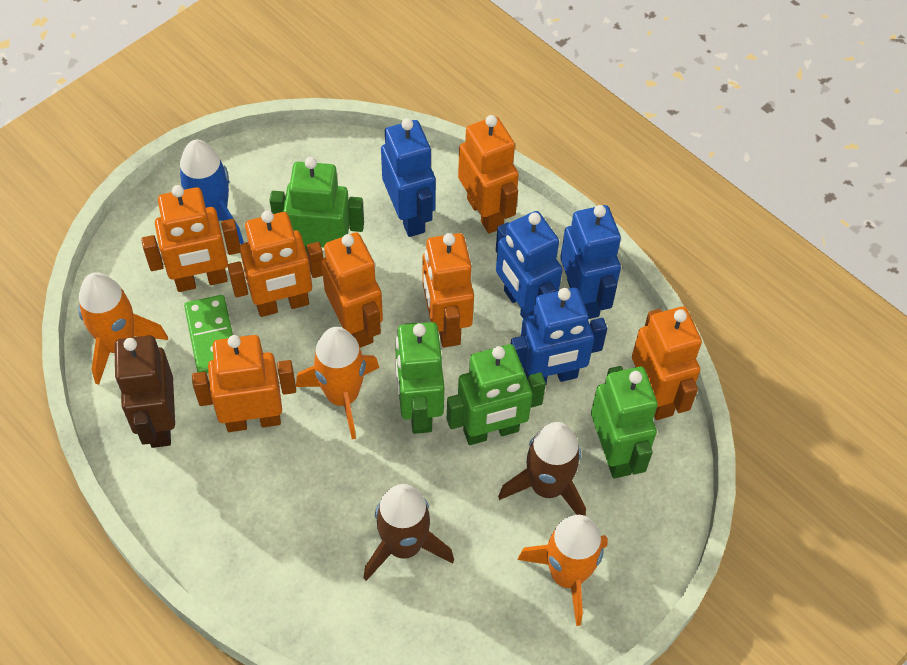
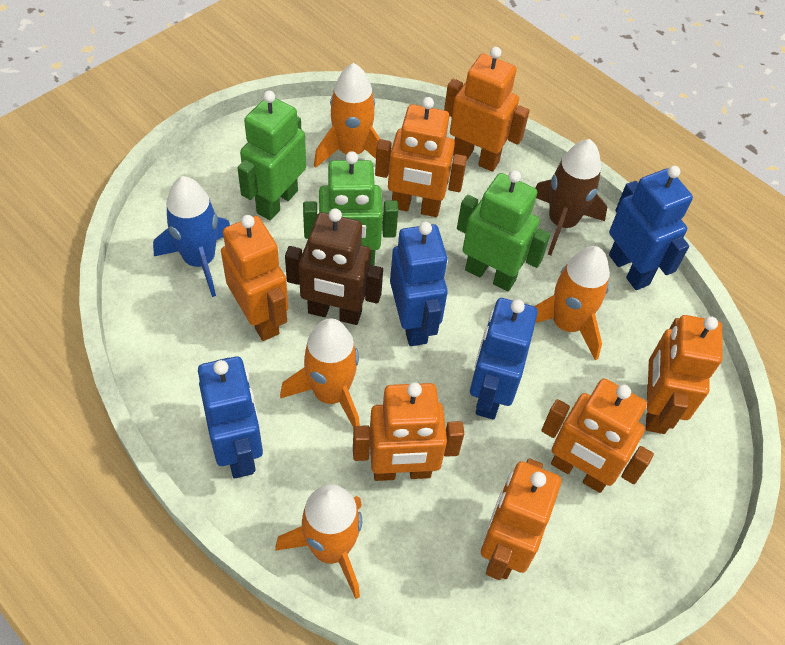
brown rocket: [363,484,454,581] [498,422,586,516] = 2 -> [535,139,607,256] = 1
green domino: [184,295,233,373] = 1 -> none = 0
green robot: [270,157,364,256] [395,322,444,434] [447,344,546,445] [591,366,658,479] = 4 -> [238,91,306,220] [303,151,398,265] [457,170,550,291] = 3
orange rocket: [78,272,168,385] [296,327,379,439] [518,515,608,626] = 3 -> [275,484,362,599] [280,318,360,428] [314,63,380,168] [534,246,610,360] = 4

